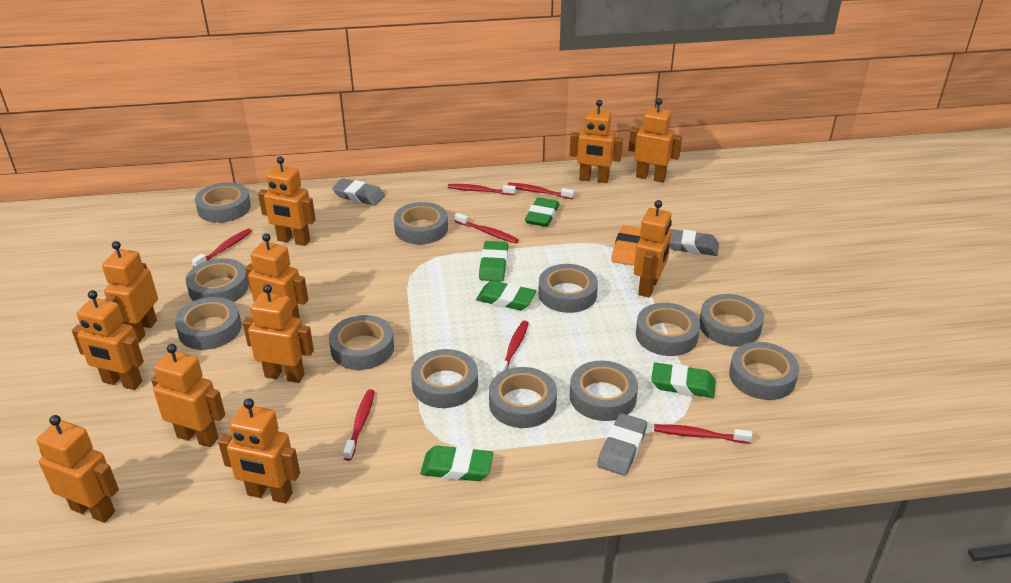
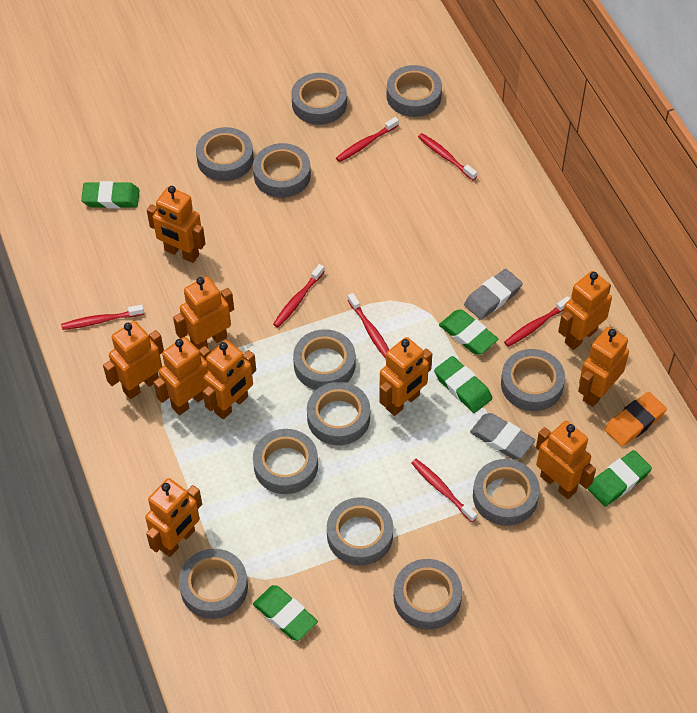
grey eraser: [332,178,385,205] [597,413,647,476] [670,229,719,256] = 3 -> [464,269,523,320] [470,413,535,459] = 2
orange robot: [37,415,119,523] [72,290,144,390] [102,241,158,342] [151,344,225,447] [218,398,300,504] [243,284,314,383] [245,233,309,318] [258,156,316,246] [570,100,623,183] [629,98,682,183] [634,200,672,298] = 11 -> [103,321,164,399] [145,478,202,557] [147,186,205,263] [153,337,211,415] [173,276,234,350] [202,340,256,419] [379,337,432,416] [536,421,596,499] [558,271,612,350] [578,327,629,407] = 10

